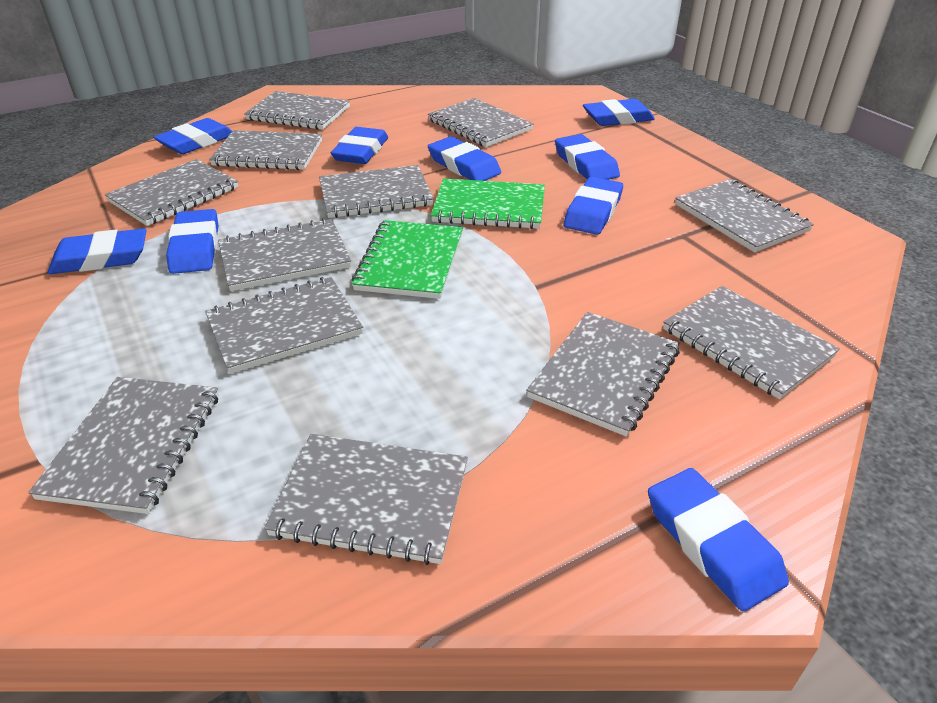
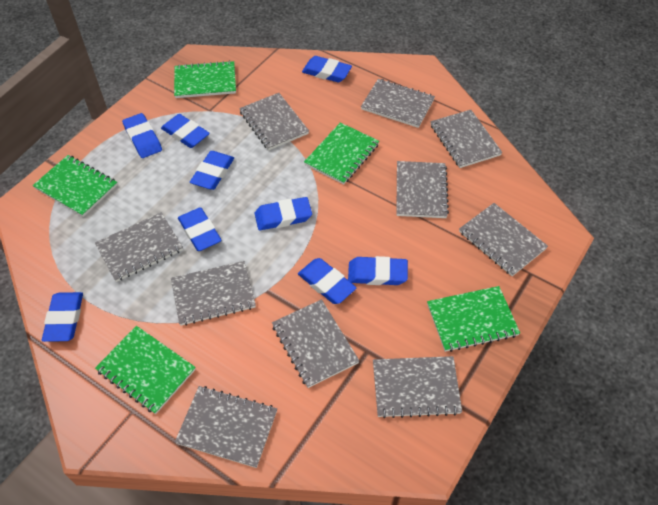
green notebook: [352,220,463,299] [431,178,545,229] = 2 -> [32,155,117,217] [95,326,196,414] [174,61,236,98] [304,122,379,185] [427,286,520,352] = 5
grey notebook: [28,377,219,514] [105,159,238,226] [205,277,363,374] [209,130,322,170] [218,218,351,291] [244,91,350,130] [264,434,468,565] [319,165,434,218] [428,98,534,147] [526,312,680,437] [663,286,840,399] [675,179,814,252] = 12 -> [95,213,183,282] [171,261,256,326] [175,386,277,468] [239,93,309,150] [272,299,360,388] [361,79,435,128] [373,356,462,418] [396,161,449,218] [430,110,502,168] [459,203,548,276] = 10

